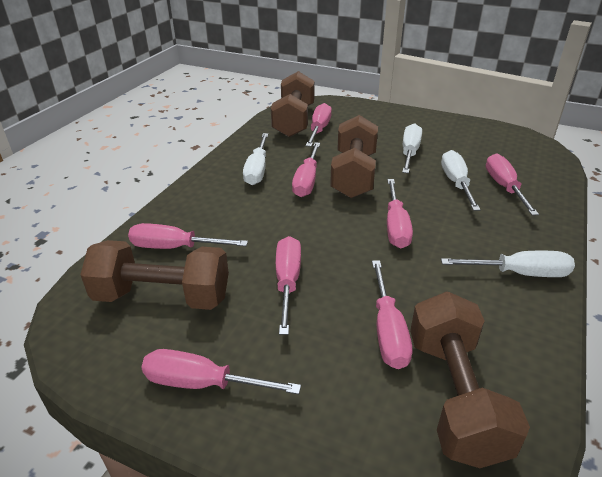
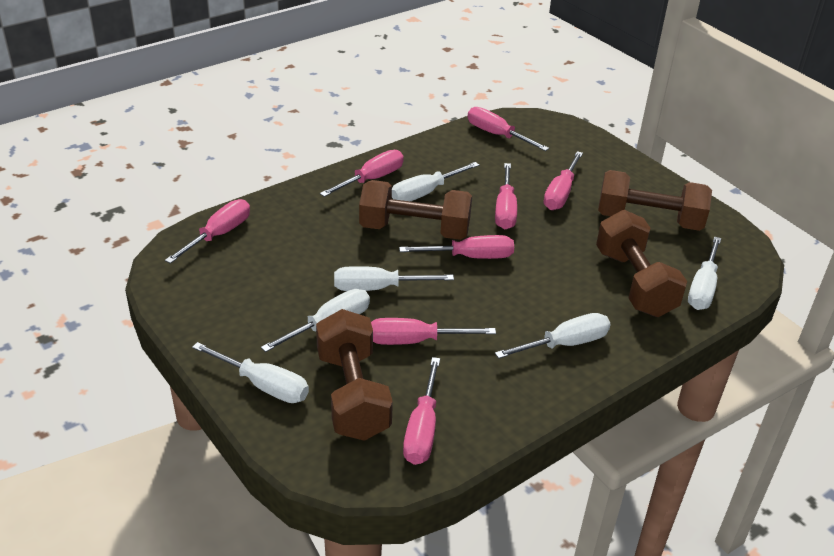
white screwdriver: [243,133,268,185] [402,123,422,173] [441,150,481,211] [441,251,575,277] = 4 -> [192,342,309,403] [261,289,370,352] [334,266,454,291] [392,162,479,201] [495,313,611,359] [688,237,721,310] = 6

